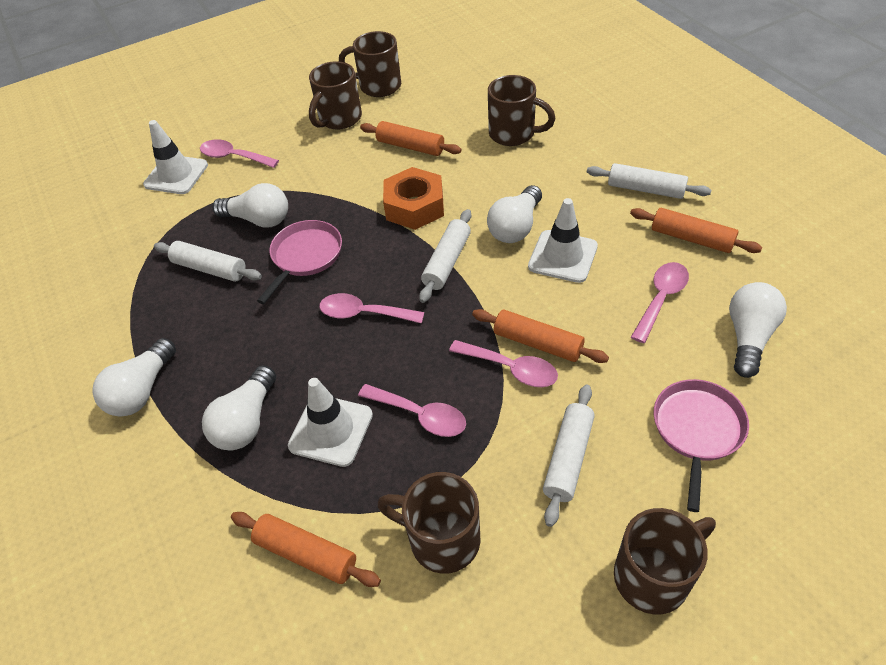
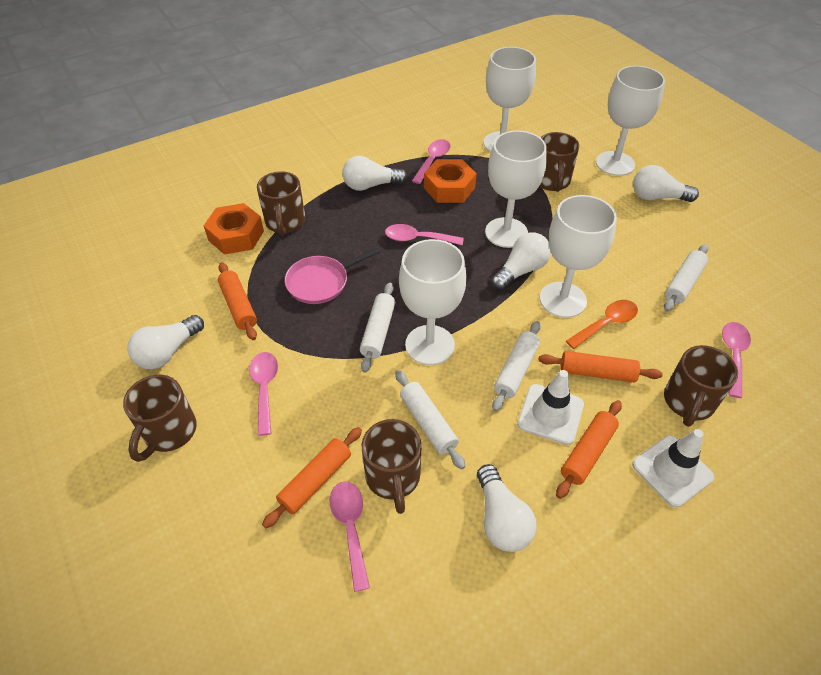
orange nut: [383,167,444,230] = 1 -> [204,203,264,255] [424,159,477,203] = 2
orange spoon: none = 0 -> [566,300,638,349] = 1
pink pan: [257,220,342,304] [654,379,749,512] = 2 -> [285,248,379,304] = 1
white goblet: none = 0 -> [399,239,466,365] [483,47,536,152] [485,130,547,248] [540,195,617,318] [596,66,665,176] = 5
white traffic cone: [143,120,208,194] [288,378,373,467] [528,198,598,283] = 3 -> [517,370,584,445] [632,429,714,508] = 2

